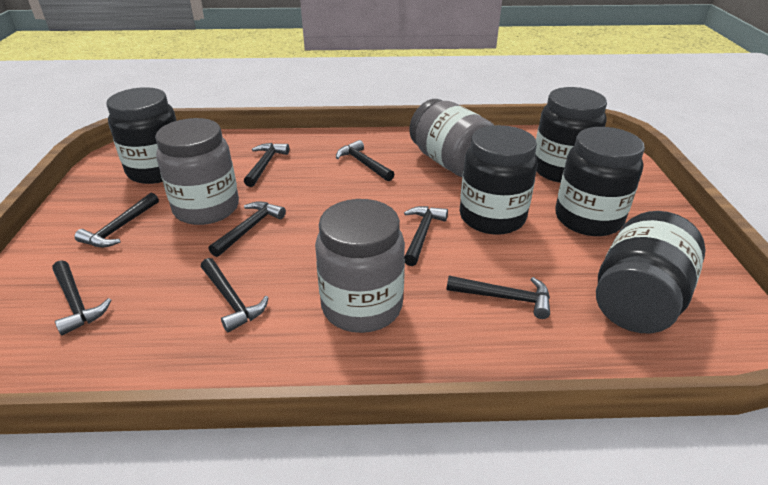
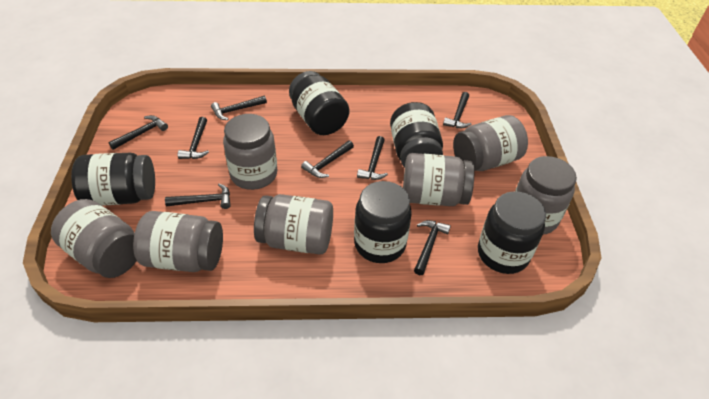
grey jar: [155,118,239,225] [315,199,405,333] [409,99,494,177] = 3 -> [51,199,137,278] [133,211,223,272] [223,114,277,190] [254,194,333,254] [403,153,474,206] [453,115,528,171] [515,156,577,235] = 7

